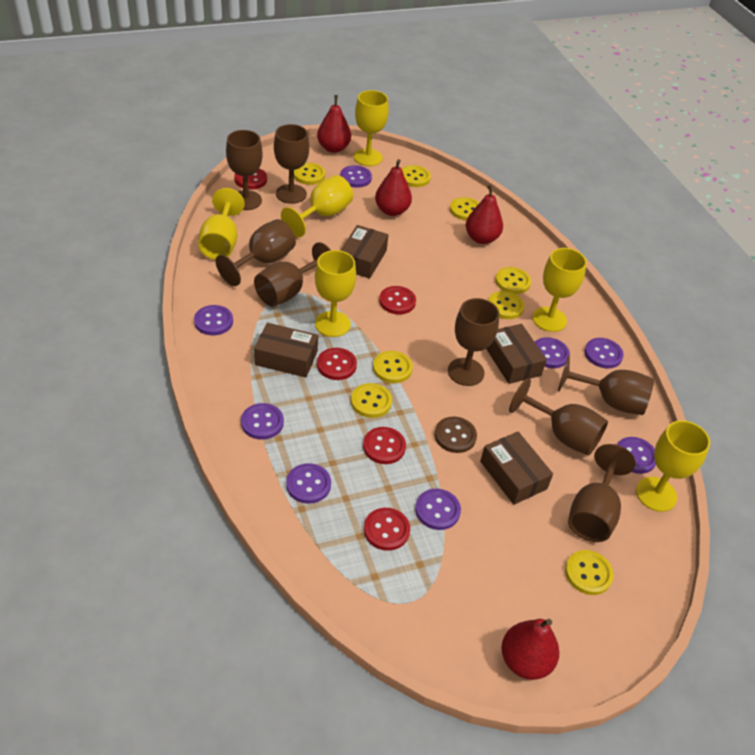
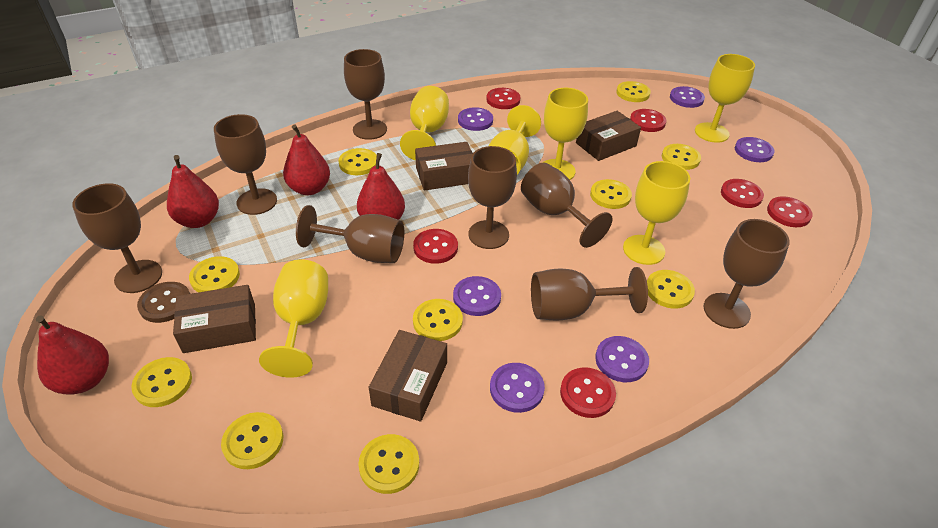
purple button: [194,305,233,335] [241,403,284,440] [286,463,331,504] [340,165,372,188] [415,489,461,530] [535,337,570,368] [584,338,624,369] [617,437,656,474] = 8 -> [453,276,501,316] [458,107,493,131] [490,363,545,413] [595,336,649,382] [670,86,705,108] [735,137,775,162] = 6
red button: [234,169,267,190] [317,348,357,380] [363,427,406,464] [364,508,410,551] [379,286,416,314] = 5 -> [413,229,458,264] [486,88,521,109] [560,367,616,418] [630,109,666,132] [721,179,764,208] [767,196,812,227] = 6
yellow button: [294,163,325,185] [351,383,392,418] [373,351,413,383] [402,165,431,187] [450,197,479,220] [488,291,525,319] [495,267,531,294] [565,550,614,595] = 8 -> [131,357,192,407] [189,256,240,292] [221,412,283,469] [339,148,377,175] [358,434,419,494] [413,299,463,341] [590,179,632,209] [616,81,651,102] [647,270,695,309] [662,144,701,170] = 10

